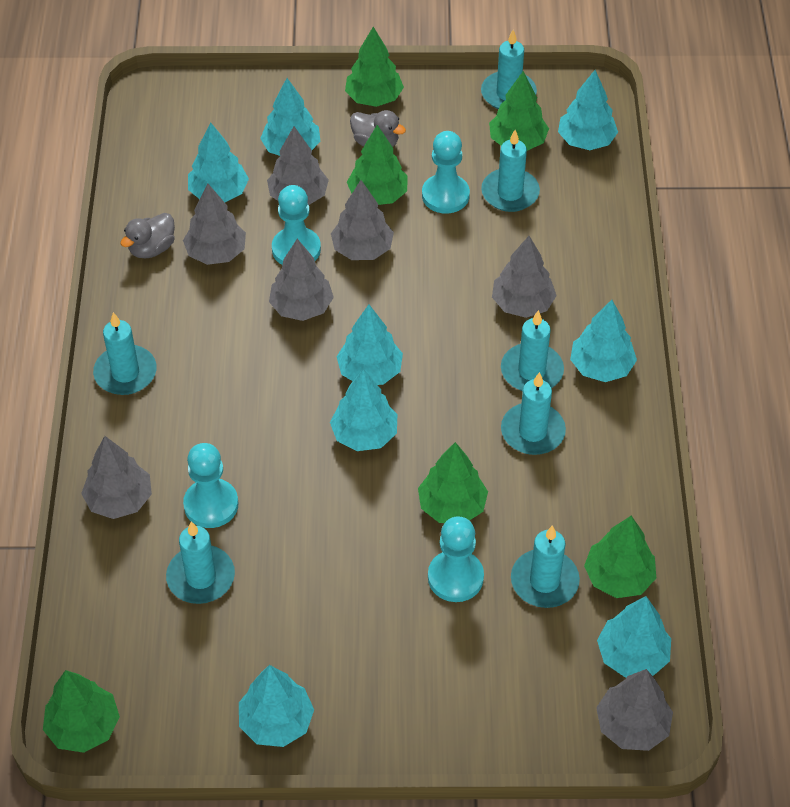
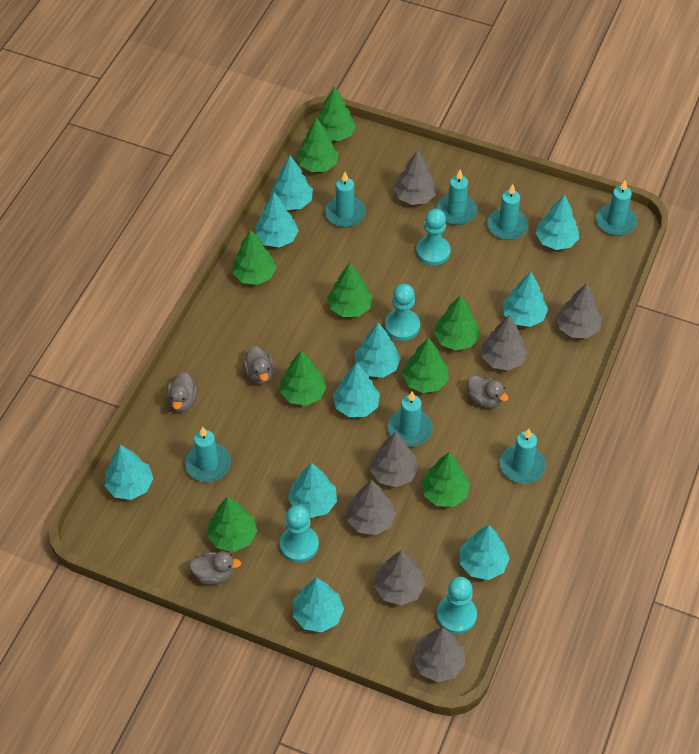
green tree: [43,670,120,753] [345,27,404,107] [347,125,408,205] [418,442,488,523] [489,71,549,151] [584,516,656,598] = 6 -> [207,497,257,552] [232,230,276,285] [280,350,327,406] [297,118,339,172] [318,86,356,141] [327,263,372,317] [402,338,449,393] [421,452,470,507] [434,295,480,351] = 9
grey duck: [120,213,175,259] [350,110,406,147] = 2 -> [166,372,198,412] [189,551,241,585] [243,346,274,384] [467,374,509,408] = 4
turquoise tree: [188,123,249,202] [239,665,314,747] [260,78,321,156] [330,369,397,451] [336,305,403,385] [558,70,618,150] [570,300,637,382] [597,596,671,678] = 8 -> [104,445,153,500] [255,192,299,247] [270,156,313,210] [288,462,337,518] [293,578,344,632] [333,363,380,417] [355,322,401,378] [460,525,510,580] [503,272,548,327] [536,195,579,250] = 10

